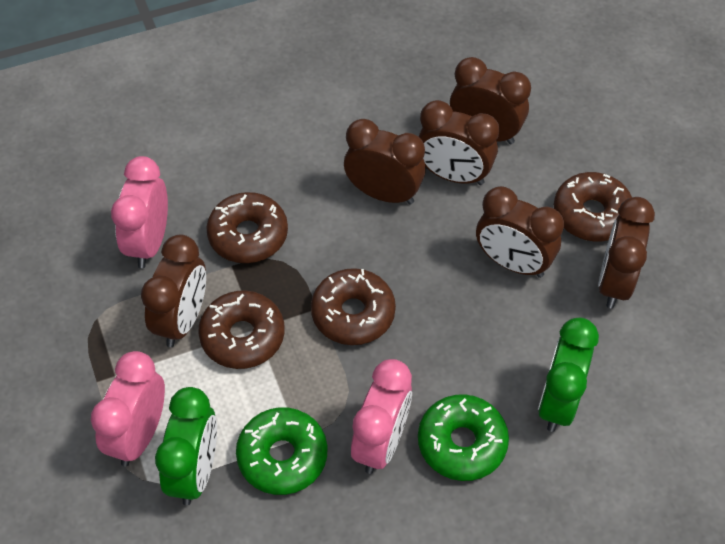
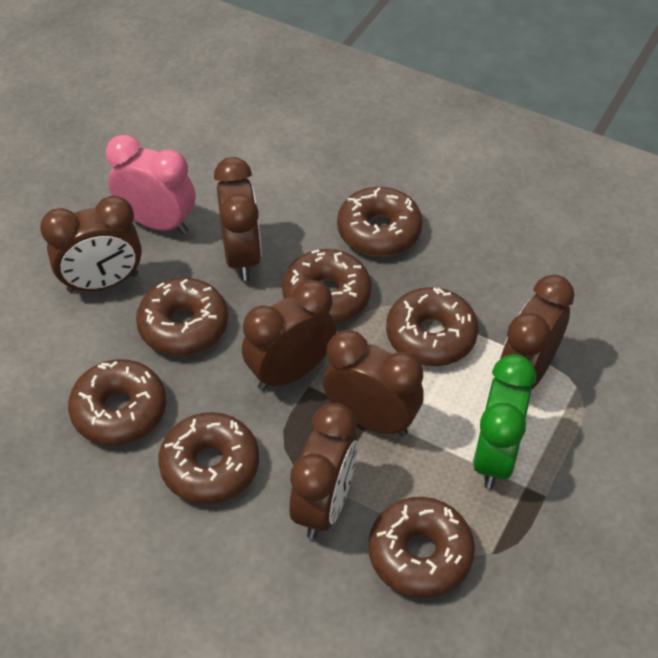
brown donut: [198,290,284,369] [206,192,288,263] [311,268,396,345] [554,172,632,241] = 4 -> [68,359,166,446] [136,278,228,356] [158,412,259,504] [282,249,372,324] [337,187,423,256] [368,497,475,598] [386,287,478,366] = 7
green clock: [155,387,217,505] [538,318,599,432] = 2 -> [472,354,536,489] = 1
green donut: [236,407,327,495] [418,394,509,481] = 2 -> none = 0
pink clock: [91,351,165,466] [111,156,168,268] [351,359,412,474] = 3 -> [106,135,195,234] = 1

